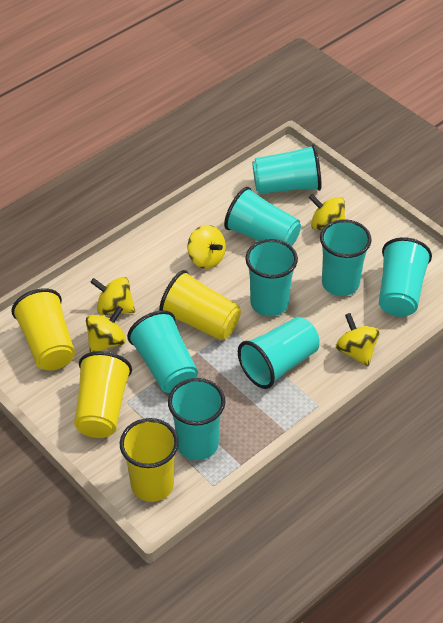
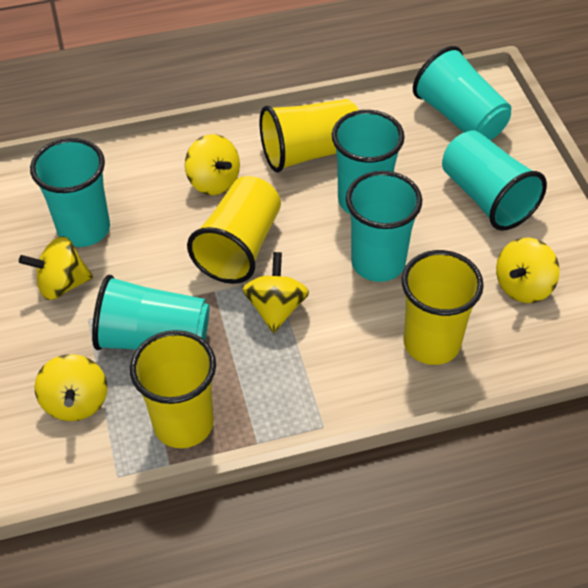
turquoise cup: [127,310,198,393] [168,378,225,460] [224,187,301,246] [238,317,319,389] [245,239,298,316] [252,144,321,194] [320,219,372,296] [379,237,432,317] = 8 -> [30,138,110,247] [92,275,210,350] [332,110,405,214] [346,171,422,282] [413,46,511,140] [442,130,547,231] = 6

